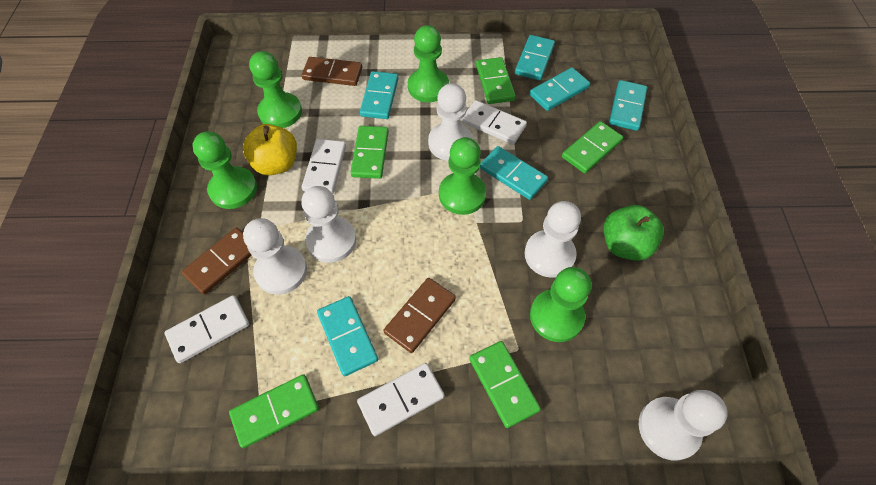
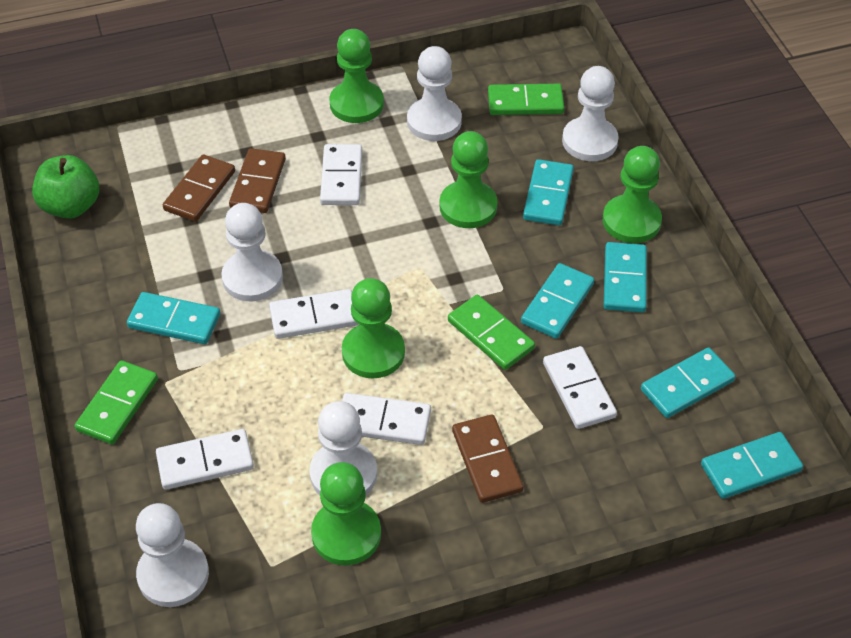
green domino: [229,374,319,448] [350,126,389,179] [469,341,541,428] [476,57,516,104] [562,121,623,173] = 5 -> [75,360,158,444] [448,295,535,370] [488,84,564,115] = 3
white domino: [164,295,250,363] [302,139,346,194] [357,363,445,436] [462,100,527,145] = 4 -> [156,429,254,490] [269,289,358,339] [320,144,362,205] [342,393,431,445] [543,346,617,429] = 5
yellow apple: [243,124,297,175] = 1 -> none = 0

